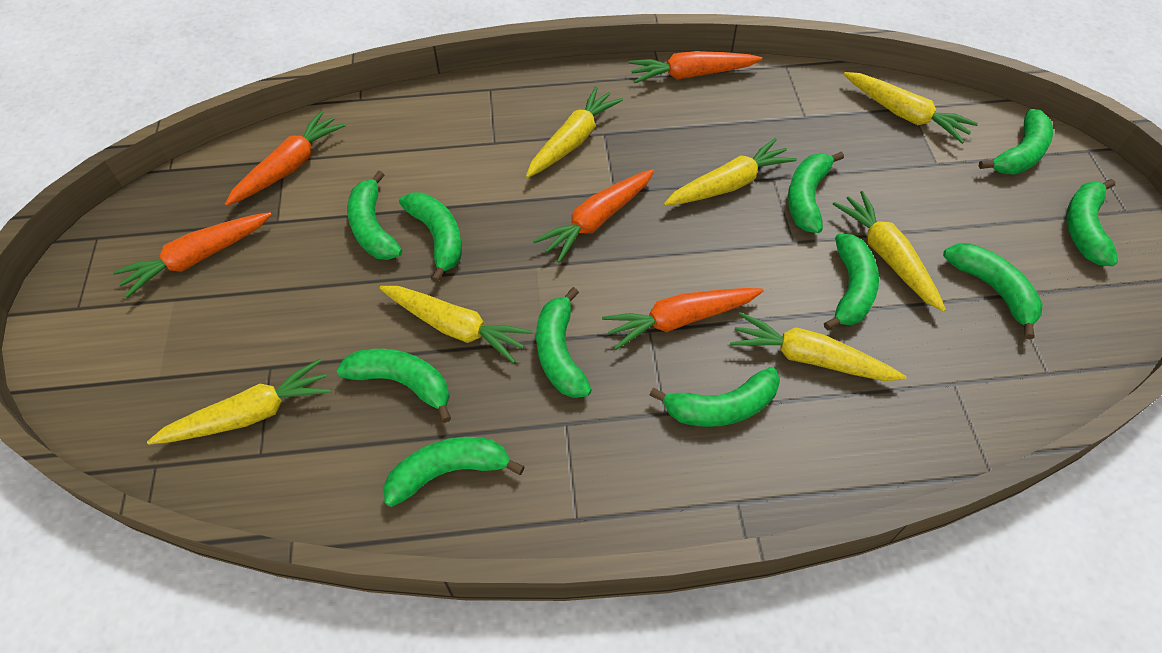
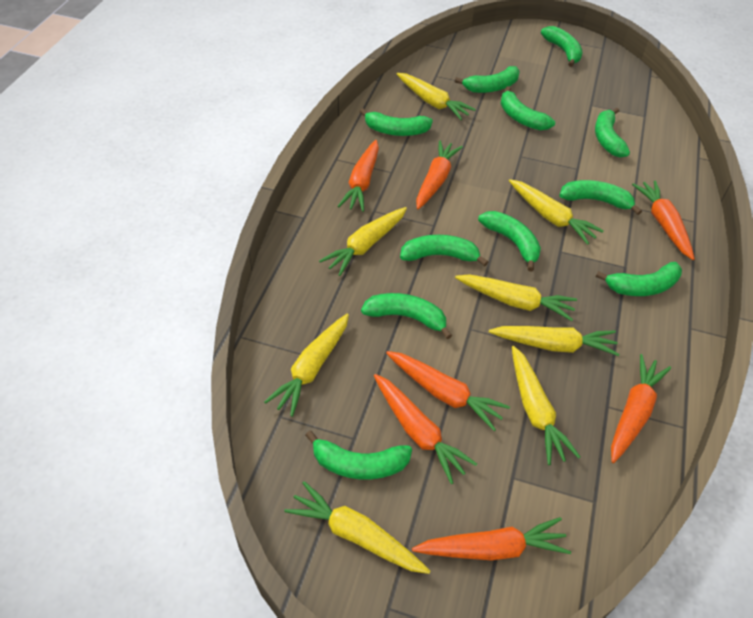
orange carrot: [113,212,272,298] [225,111,346,206] [533,169,654,263] [602,288,764,350] [629,51,762,83] = 5 -> [338,140,379,212] [374,374,477,484] [386,351,510,431] [412,517,571,560] [416,140,463,209] [611,354,671,463] [632,181,695,260] = 7
yellow carrot: [147,359,332,445] [379,286,533,363] [526,87,623,178] [664,138,797,206] [730,312,906,381] [833,191,946,312] [844,72,978,144] = 7 -> [264,313,349,417] [284,481,430,574] [319,207,407,276] [397,73,476,120] [455,274,577,321] [489,326,619,356] [509,179,604,245] [512,346,580,465] = 8

